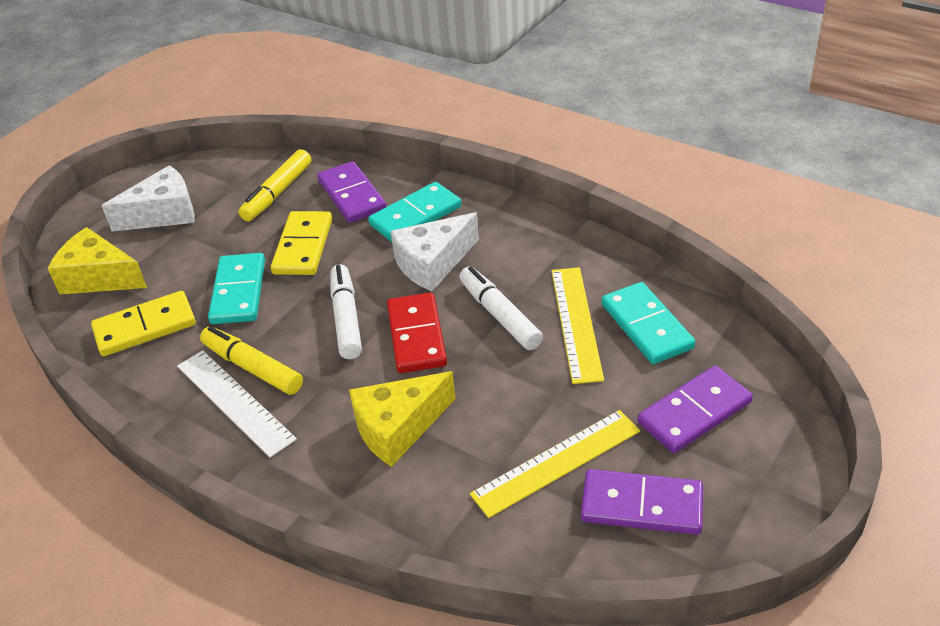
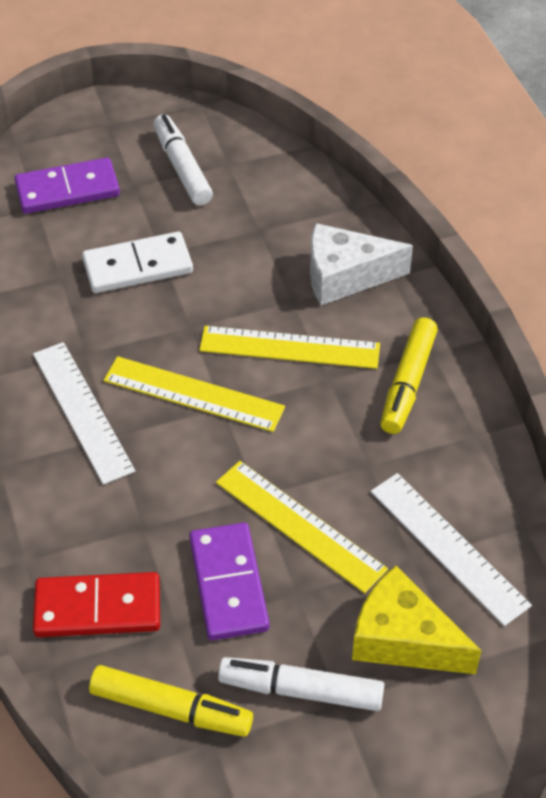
purple domino: [317,161,387,223] [581,469,703,535] [637,366,753,453] = 3 -> [14,157,120,214] [189,522,270,641] = 2
turquoise domino: [208,253,265,324] [368,182,461,242] [602,282,695,364] = 3 -> none = 0
white cheese: [102,165,195,232] [390,212,479,291] = 2 -> [310,223,413,305] = 1
white domino: none = 0 -> [82,232,193,293] = 1
white ruler: [177,350,297,458] = 1 -> [33,342,135,485] [371,473,532,626] = 2
yellow cheese: [48,227,147,294] [349,371,456,467] = 2 -> [352,566,481,674] = 1
yellow domino: [91,291,196,356] [271,211,332,275] = 2 -> none = 0
yellow ruler: [470,410,640,518] [552,267,604,384] = 2 -> [104,356,285,432] [199,326,380,369] [216,461,388,594] = 3

